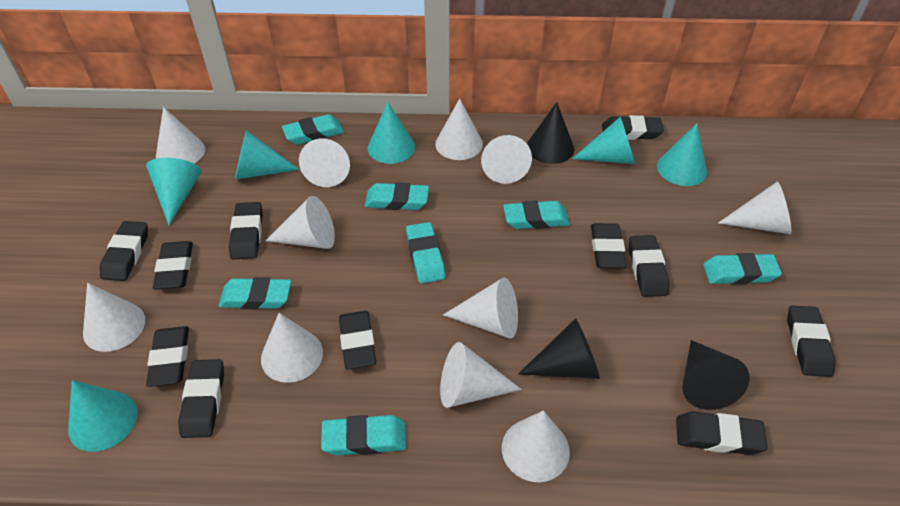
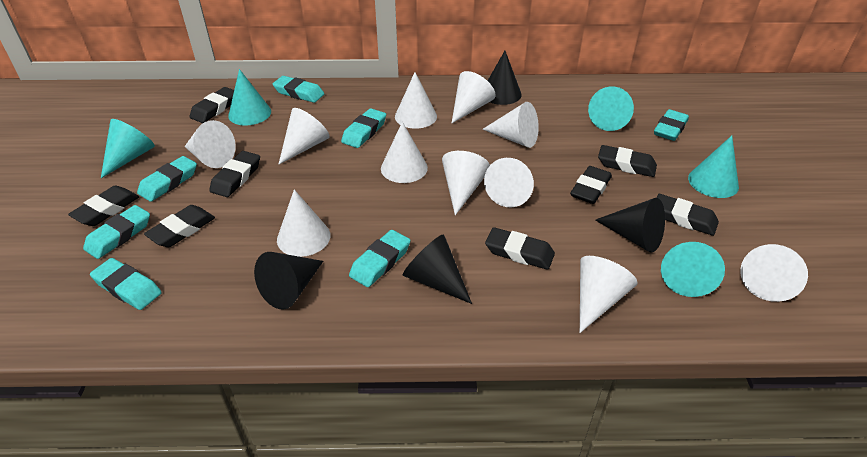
black cone: [518,318,600,379] [527,102,574,164] [682,340,750,410] = 3 -> [254,252,323,309] [403,234,472,304] [488,51,522,105] [595,198,665,253] = 4
black eraser: [100,221,148,281] [146,326,189,387] [153,241,193,289] [178,359,224,438] [229,202,263,259] [339,311,376,370] [591,223,627,269] [602,115,664,140] [629,235,669,297] [676,412,768,455] [787,306,836,377] = 11 -> [68,186,139,226] [144,205,215,247] [190,87,234,123] [209,151,260,197] [485,227,555,270] [570,166,612,204] [598,145,657,177] [656,194,719,236] = 8
turquoise cone: [68,380,137,452] [146,158,201,225] [235,130,300,180] [367,102,415,164] [572,117,635,164] [657,124,707,186] = 6 -> [101,119,155,178] [228,69,271,125] [588,87,634,131] [661,242,725,297] [688,136,739,198] = 5

